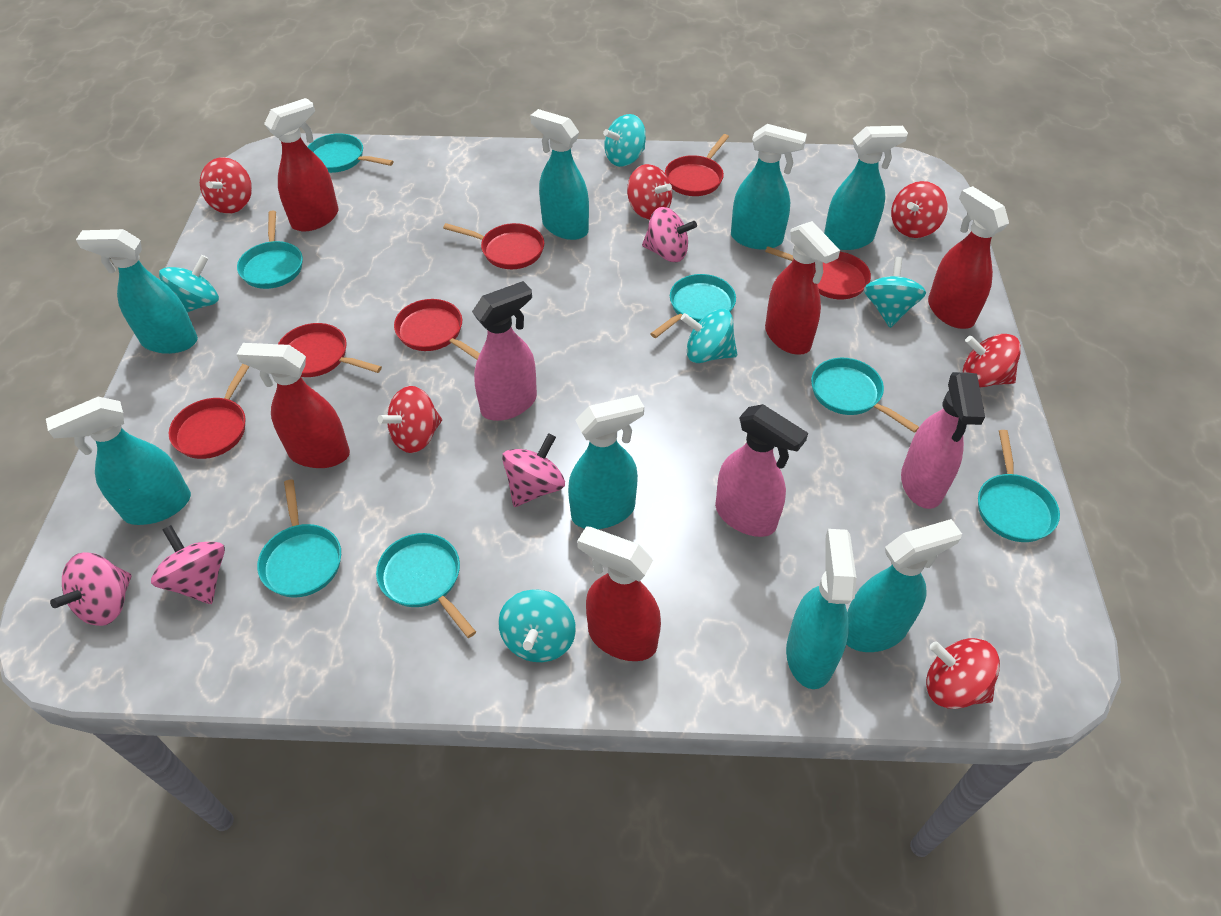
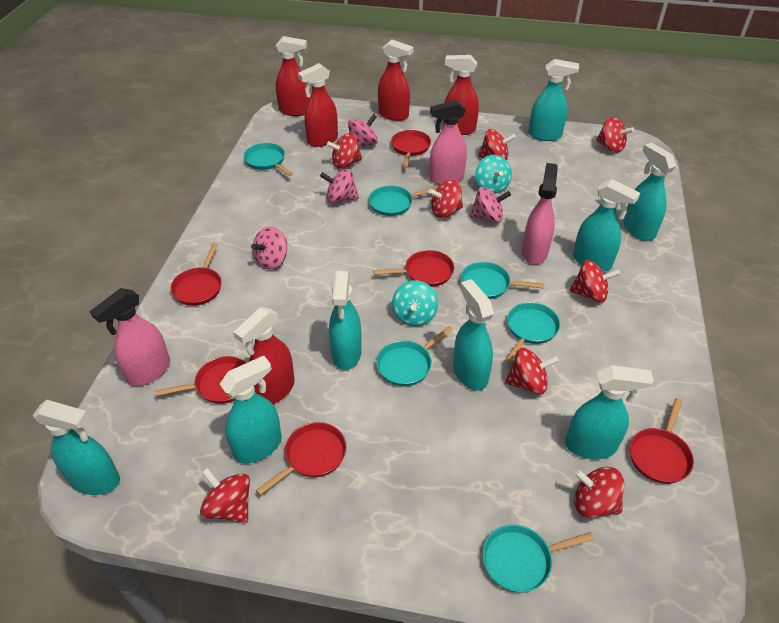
red spinning top: [200,157,252,214] [378,386,442,453] [627,164,672,220] [891,181,947,238] [926,638,1000,709] [963,334,1021,387] = 6 -> [200,468,250,523] [327,133,362,169] [428,180,463,218] [478,129,516,160] [505,348,559,394] [569,260,620,302] [574,467,624,518] [596,117,634,153] = 8
turquoise pan: [237,211,303,289] [257,480,341,598] [307,133,394,173] [376,533,476,638] [650,274,736,338] [811,358,919,433] [978,430,1060,542] = 7 -> [244,143,293,176] [369,185,437,216] [376,326,453,386] [461,262,545,299] [483,525,594,593] [506,302,560,362] = 6
turquoise spinning top: [159,255,219,313] [498,589,576,662] [603,114,646,167] [681,309,737,363] [864,257,926,328] = 5 -> [392,280,438,326] [475,155,512,194] = 2

